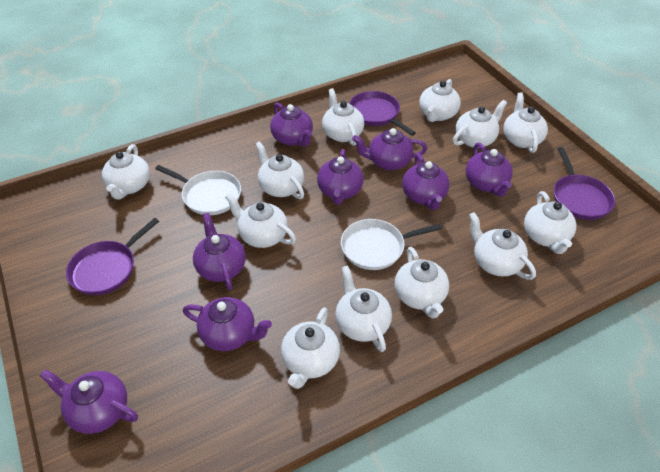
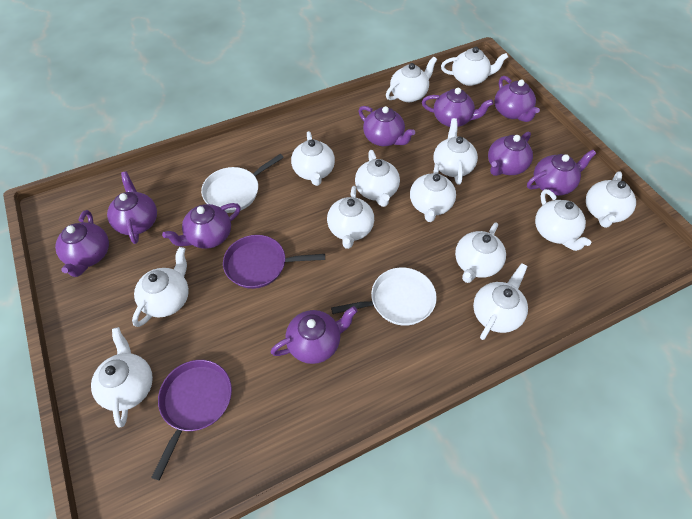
purple pan: [66,218,159,295] [349,91,416,136] [554,147,615,220] = 3 -> [151,360,232,480] [223,235,325,289] = 2
purple teapot: [40,369,138,434] [183,297,272,351] [193,213,246,290] [270,103,313,146] [317,149,364,205] [352,128,427,170] [402,154,449,210] [466,142,513,196] = 8 -> [55,210,109,277] [107,172,157,244] [162,203,241,249] [271,306,358,364] [358,106,415,146] [422,88,493,127] [488,131,533,176] [494,76,540,122] [527,150,596,196] = 9
white teapot: [102,144,150,199] [225,193,296,248] [255,141,304,199] [281,307,340,389] [322,88,364,146] [335,265,392,352] [395,247,449,318] [419,79,461,122] [453,100,507,148] [469,212,536,280] [503,93,548,153] [524,191,576,254] = 12 -> [91,327,153,427] [132,247,189,327] [291,131,335,186] [327,186,374,249] [355,150,400,207] [386,57,437,102] [410,163,456,222] [434,118,478,185] [441,47,508,86] [455,222,506,283] [473,263,528,340] [535,189,591,251] [586,171,636,228] = 13

